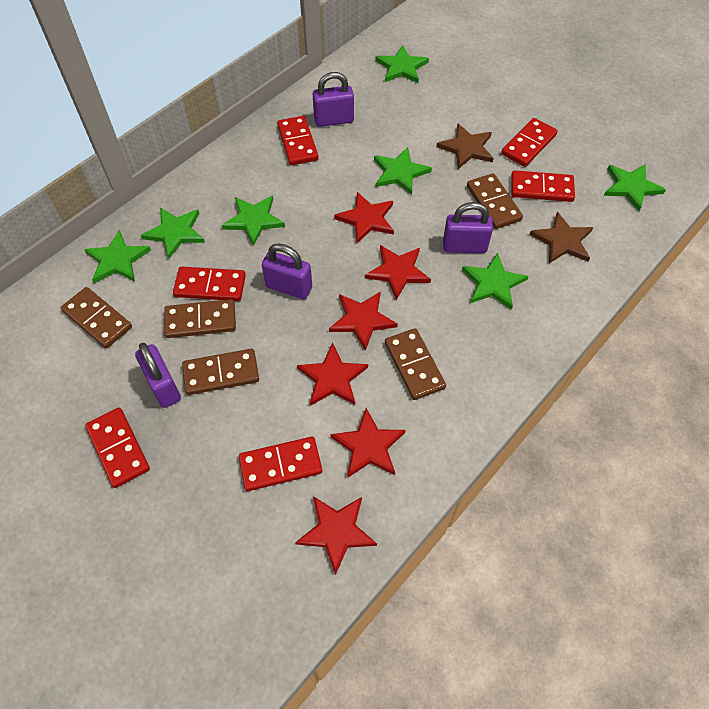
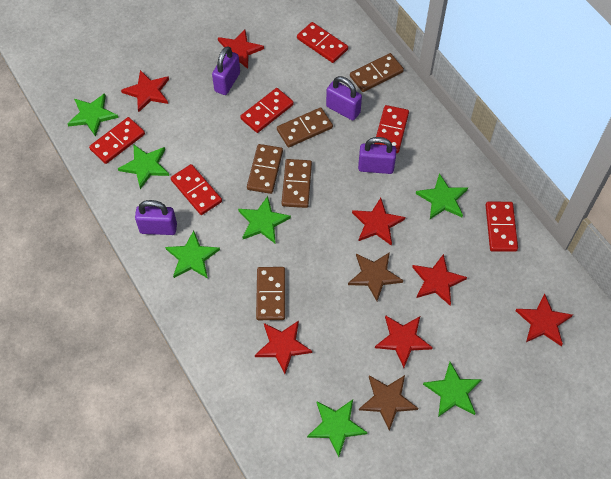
red star: [295,496,377,575] [297,343,368,406] [329,291,398,351] [331,408,406,478] [334,192,394,243] [365,245,431,300] = 6 -> [121,70,169,112] [218,29,264,69] [255,321,312,374] [352,198,405,246] [375,315,433,368] [412,254,467,305] [515,293,573,346] = 7

